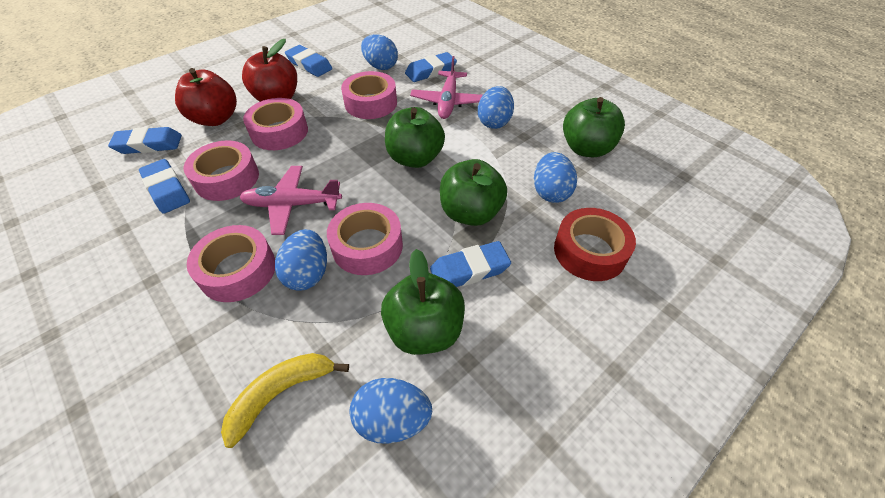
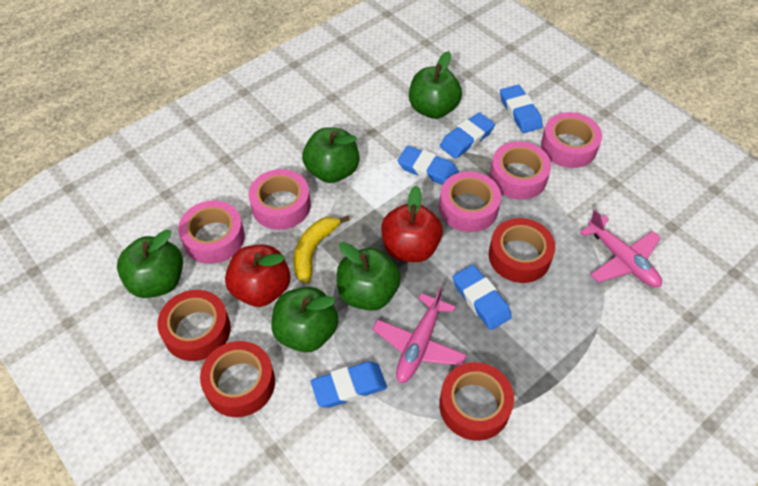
blue egg: [275,229,327,290] [349,378,432,444] [361,34,398,70] [478,86,514,129] [534,152,577,203] = 5 -> none = 0
green apple: [381,249,465,355] [385,107,445,168] [440,159,507,226] [563,97,625,157] = 4 -> [117,230,183,298] [271,287,338,352] [302,127,360,183] [337,242,401,311] [409,51,462,119] = 5
red tape: [554,208,636,281] = 1 -> [157,290,231,361] [200,341,275,417] [439,362,514,441] [489,218,555,283] = 4

